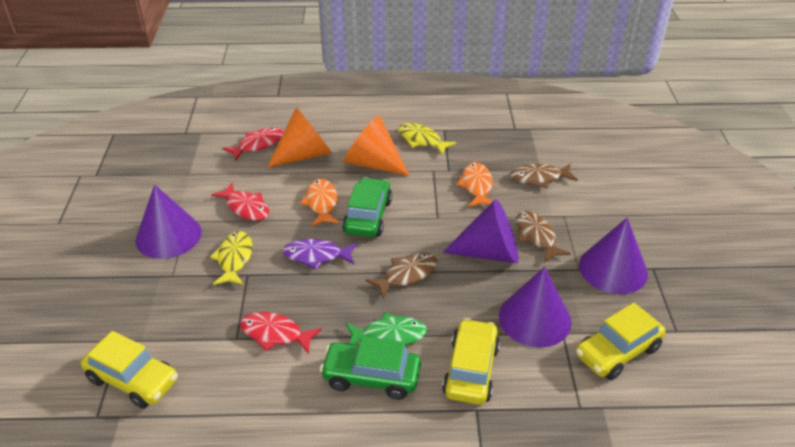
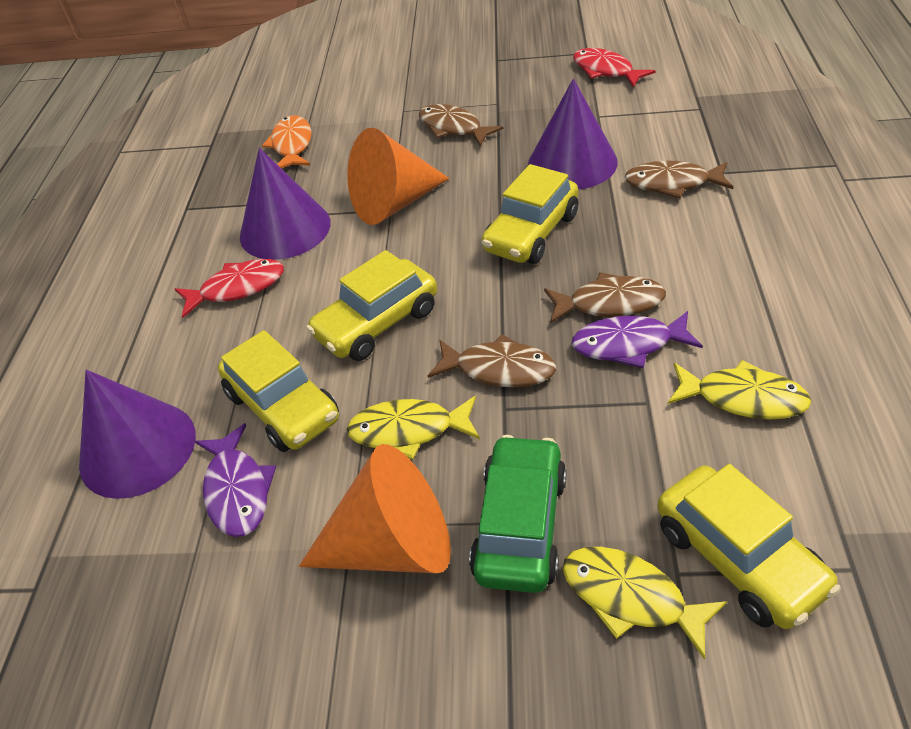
brown fish: [366,253,437,299] [510,164,578,188] [516,211,571,262] = 3 -> [419,104,503,146] [428,334,557,387] [544,272,666,324] [624,161,733,198] = 4
green car: [320,336,421,400] [342,177,392,237] = 2 -> [469,435,567,593] = 1
green fish: [346,312,427,345] = 1 -> none = 0
orange fish: [300,179,340,226] [457,162,493,207] = 2 -> [262,115,312,168] = 1
purple cone: [136,185,202,259] [442,199,519,264] [499,267,572,348] [579,218,648,294] = 4 -> [79,370,196,499] [240,148,331,260] [528,78,618,189] = 3
purple fish: [283,239,357,270] = 1 -> [195,423,276,537] [572,311,703,368] = 2
red fish: [211,182,269,221] [223,127,284,161] [240,312,322,354] = 3 -> [175,259,284,318] [573,48,655,88] = 2
yellow car: [81,331,178,409] [442,318,500,405] [576,303,666,380] = 3 -> [218,330,339,452] [306,250,437,361] [482,164,579,264] [657,464,841,629] = 4
yellow fish: [210,231,252,285] [398,123,457,155] = 2 -> [347,396,480,460] [563,547,727,660] [668,360,812,420] = 3

